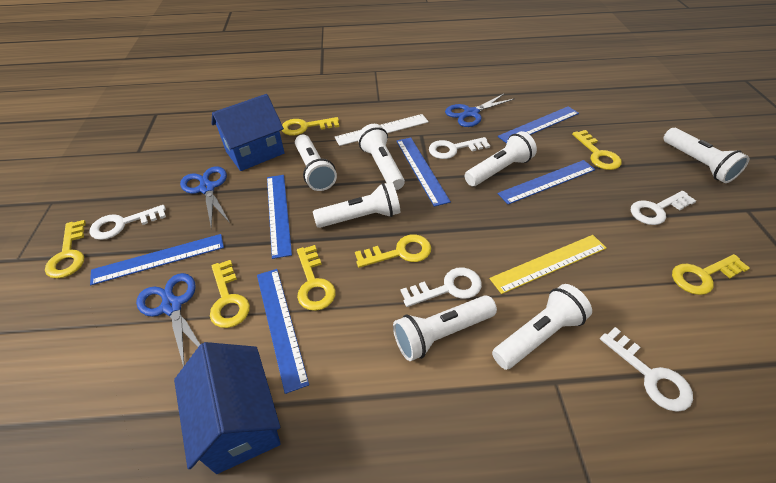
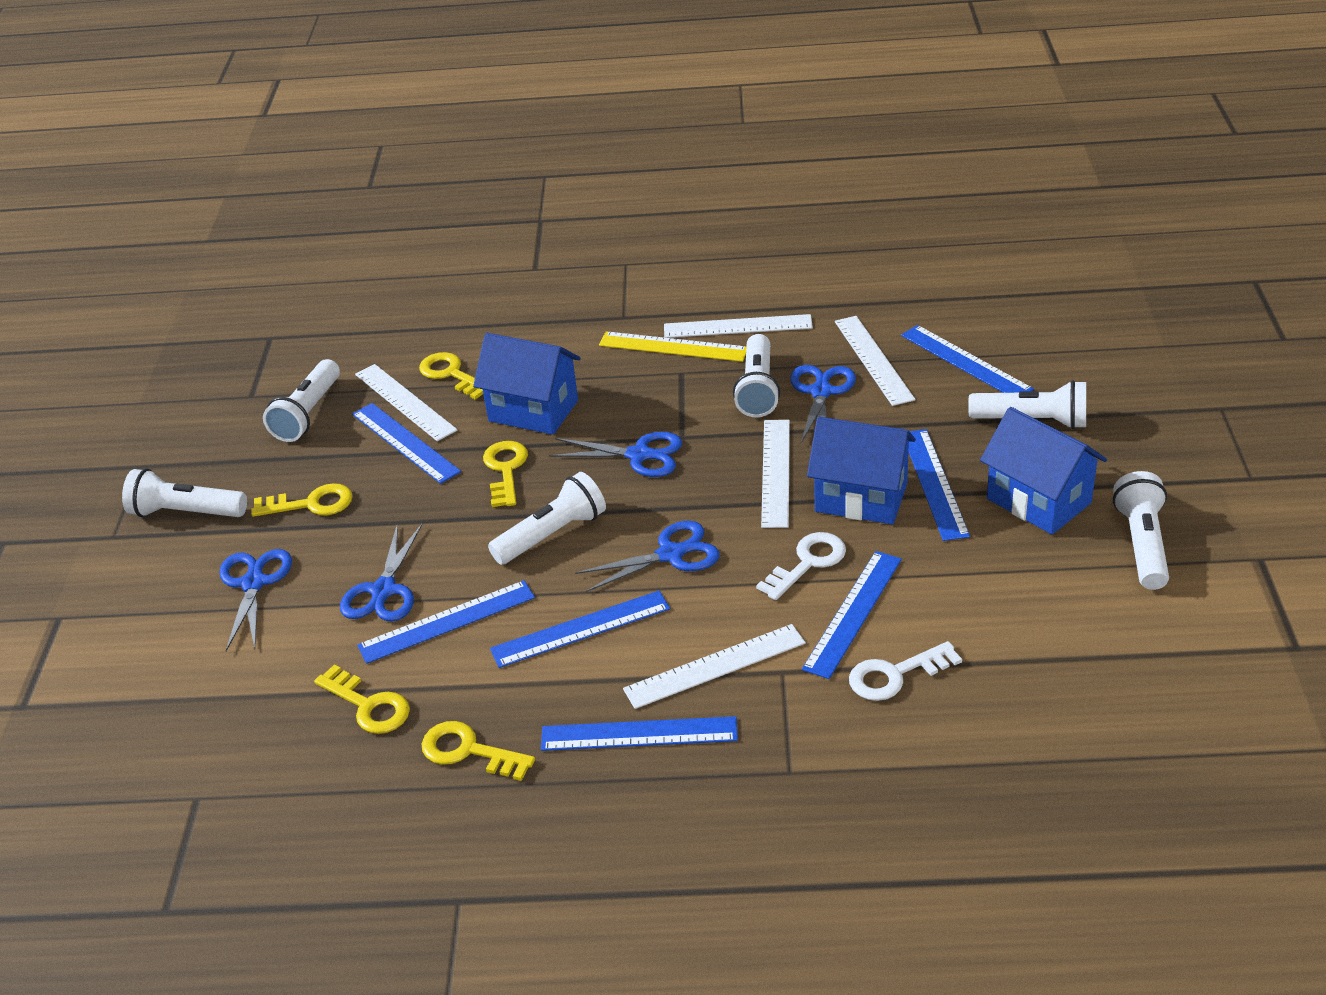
blue house: [174,342,281,474] [212,94,285,171] = 2 -> [473,333,581,435] [807,417,916,525] [980,407,1107,534] = 3
blue ruler: [90,234,224,285] [257,269,309,394] [267,175,292,259] [396,137,451,207] [497,160,596,205] [498,106,579,144] = 6 -> [352,403,461,484] [357,580,535,664] [490,590,670,668] [541,716,738,751] [802,551,902,679] [901,325,1034,393] [909,429,970,541] = 7
blue scissors: [136,273,200,367] [180,166,230,229] [445,93,515,127] = 3 -> [219,549,292,651] [340,523,423,622] [549,432,682,477] [575,521,720,593] [790,365,856,443] = 5
white flashlight: [295,135,337,191] [313,182,400,228] [357,124,405,190] [393,295,497,361] [465,131,537,186] [492,284,592,370] [663,128,750,183] = 7 -> [122,468,247,517] [263,359,340,442] [488,472,606,565] [733,334,780,417] [968,380,1086,429] [1113,471,1169,590] = 6
white key: [89,205,166,240] [400,267,482,307] [429,137,490,159] [600,327,693,412] [631,191,696,225] = 5 -> [756,532,846,600] [849,641,962,701] = 2
white ruler: [335,114,429,146] = 1 -> [355,364,458,441] [623,624,806,709] [664,314,813,338] [761,420,790,528] [835,316,915,406] = 5
yellow key: [45,220,86,279] [210,260,250,328] [282,117,339,136] [297,245,336,311] [355,235,431,268] [572,130,622,170] [672,254,750,295] = 7 -> [251,483,353,517] [314,664,410,734] [419,352,483,399] [422,721,535,781] [483,441,528,507] = 5

